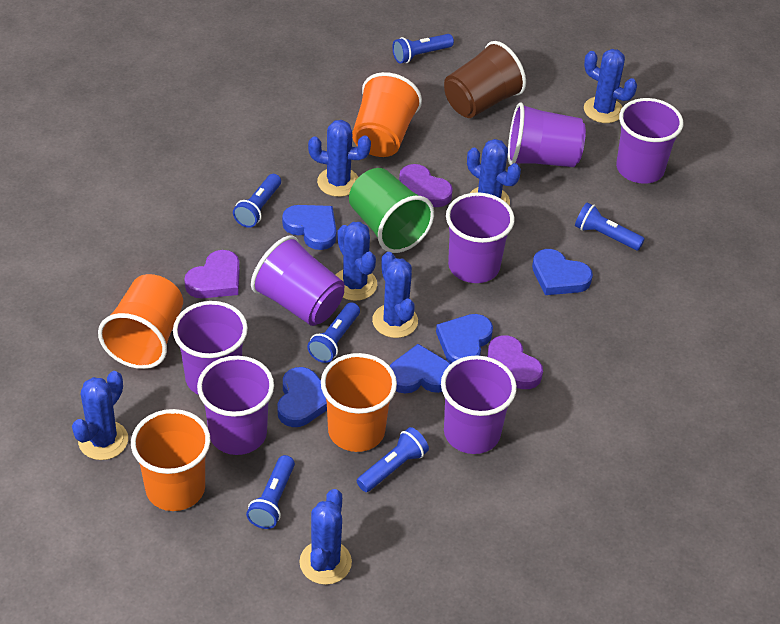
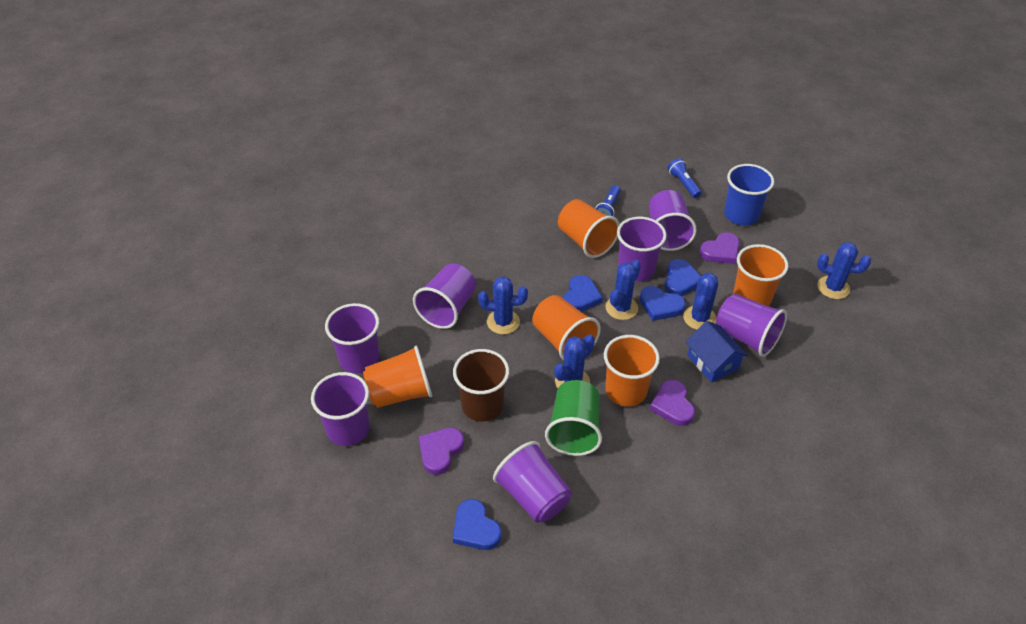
blue cactus: [72,371,128,460] [299,489,352,585] [308,120,371,197] [336,222,377,301] [372,252,418,338] [467,139,521,205] [584,49,637,123] = 7 -> [478,276,528,335] [554,334,595,388] [605,260,641,320] [683,273,718,330] [817,242,871,299] = 5
blue cup: none = 0 -> [724,164,774,225] = 1
blue flashlight: [233,174,281,228] [246,455,295,529] [307,302,360,363] [357,427,429,492] [392,34,454,64] [575,203,645,251] = 6 -> [595,185,621,216] [667,158,702,198] = 2
blue heart: [277,367,327,427] [282,205,337,250] [390,344,450,394] [436,314,493,364] [532,249,593,295] = 5 -> [453,499,501,550] [563,275,603,312] [640,286,685,321] [664,259,700,296] = 4
blue house: none = 0 -> [686,321,748,383] = 1
orange cup: [98,274,183,369] [131,409,211,511] [321,353,397,452] [352,72,422,157] = 4 -> [363,346,432,408] [532,295,601,360] [558,199,620,258] [604,335,660,406] [733,244,788,306] = 5

